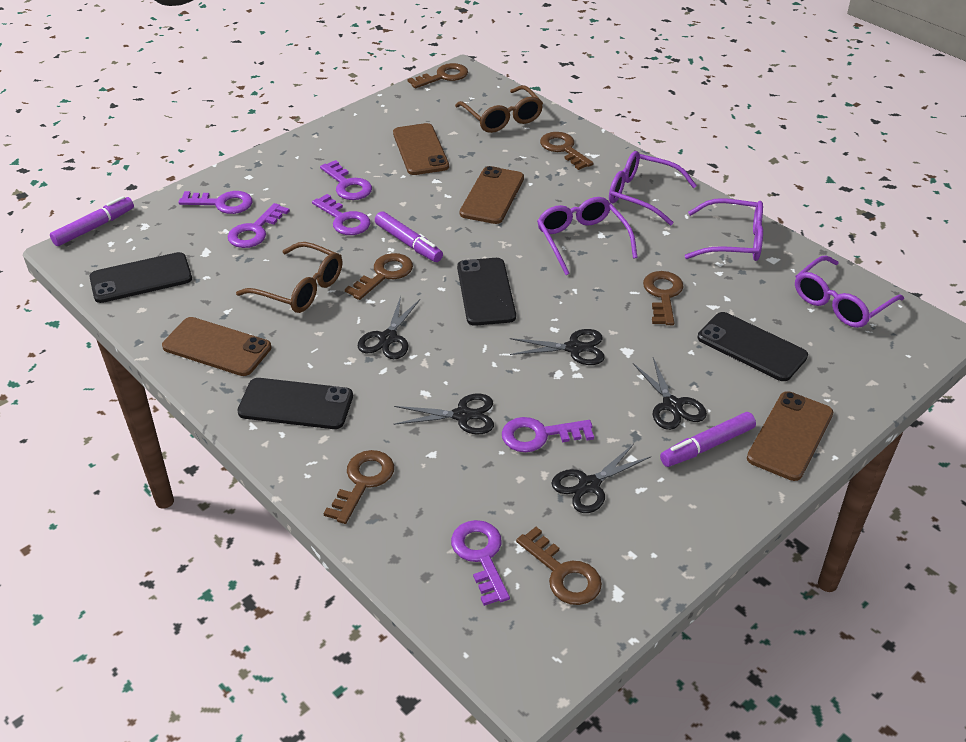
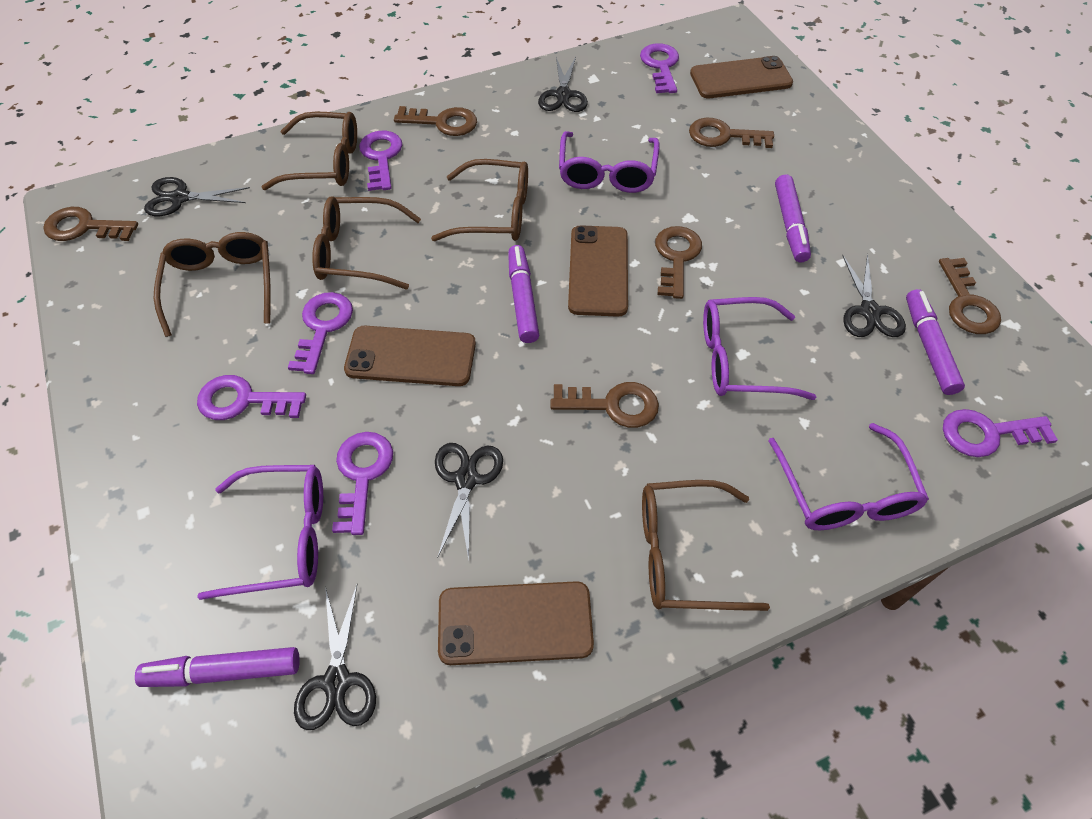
black phone: [89,252,192,303] [237,378,353,429] [457,258,516,326] [698,312,808,381] = 4 -> none = 0
brown glasses: [236,242,342,313] [455,85,543,133] = 2 -> [154,232,271,337] [262,112,357,190] [312,196,421,290] [431,159,528,241] [642,480,770,611] = 5
purple marker: [50,196,134,246] [375,211,443,262] [660,412,756,467] = 3 -> [135,647,300,687] [508,245,539,343] [775,174,811,262] [906,289,965,395] = 4

